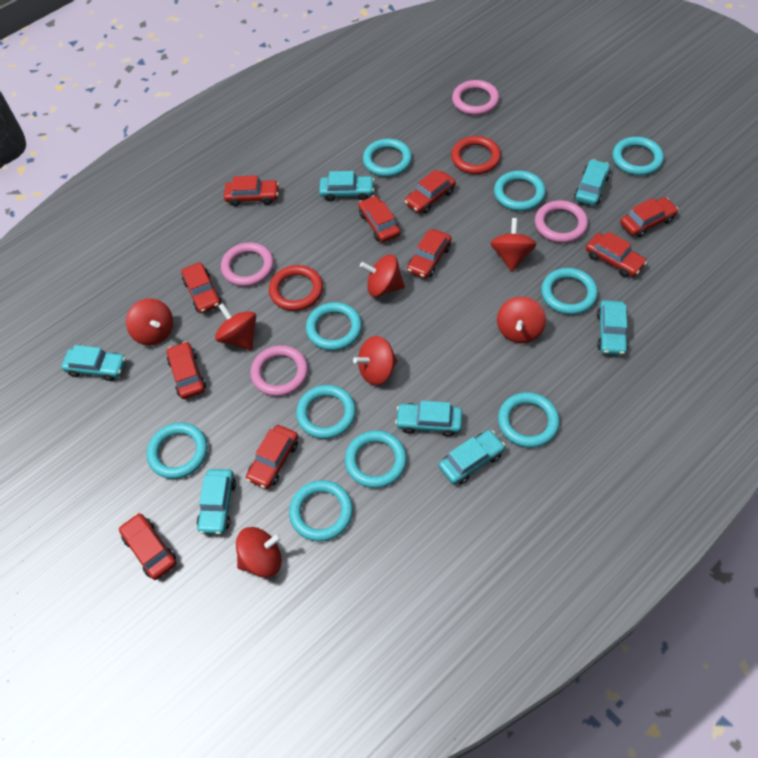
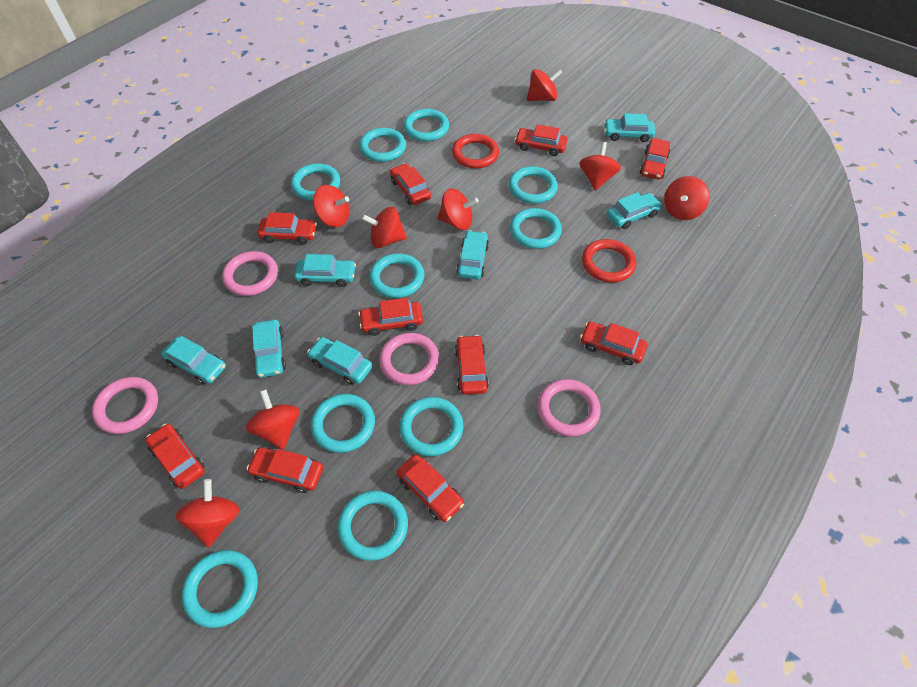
red spinning top: [126,298,173,346] [215,303,256,351] [236,527,282,578] [353,336,397,385] [360,255,405,297] [491,218,537,271] [497,297,546,343] = 7 -> [175,479,240,547] [246,389,300,450] [313,185,349,227] [362,207,407,248] [437,189,479,230] [527,69,562,101] [579,142,621,191] [664,176,710,220] = 8

